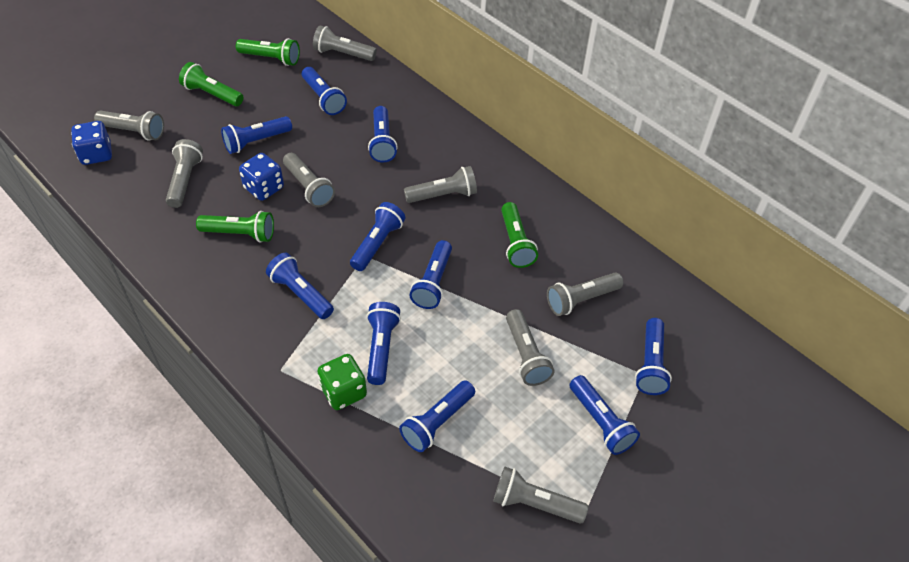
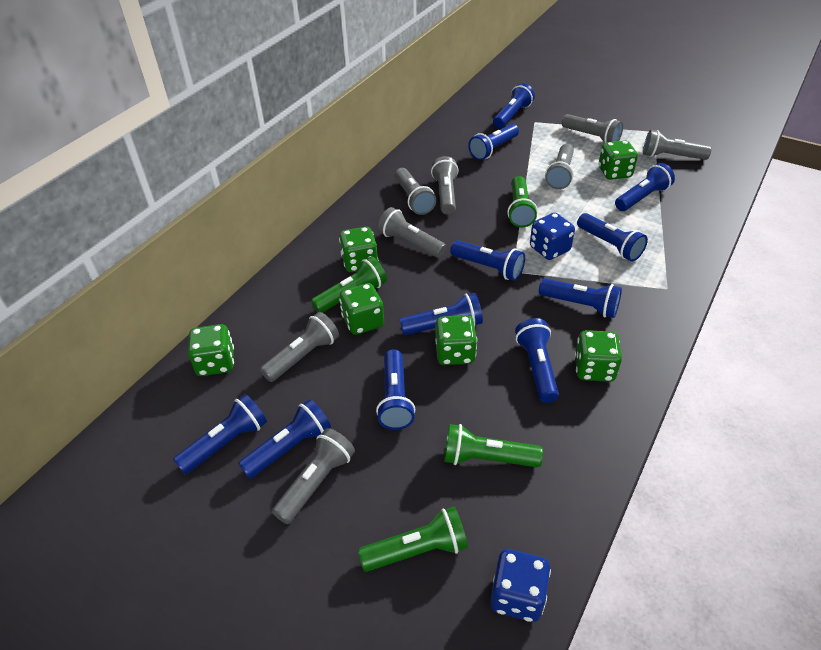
blue flashlight: [221,116,292,154] [266,253,334,319] [302,67,347,115] [350,202,405,271] [367,302,401,385] [368,106,398,163] [399,380,475,452] [410,240,452,309] [570,375,640,455] [635,318,672,395] = 10 -> [173,394,267,474] [238,399,331,479] [376,349,415,430] [399,293,483,335] [450,240,525,281] [468,124,519,160] [493,83,535,128] [515,318,559,403] [539,278,622,318] [577,213,648,262] [615,163,675,211] = 11
green dice: [317,354,367,410] = 1 -> [188,324,234,376] [339,227,378,272] [339,283,384,335] [435,315,477,365] [574,330,622,382] [599,140,638,180] = 6

